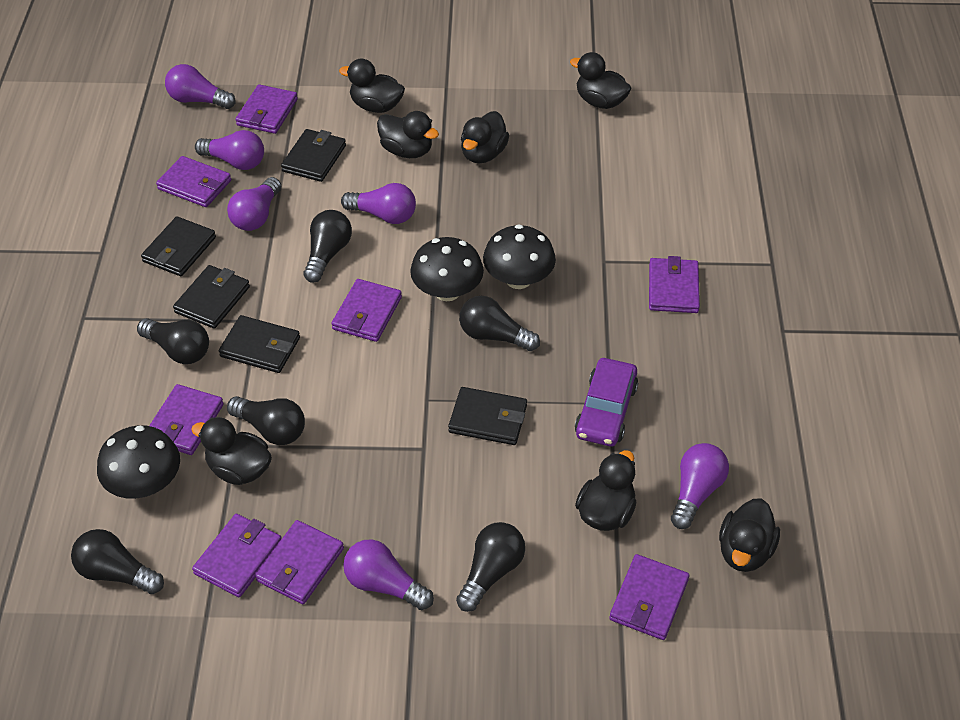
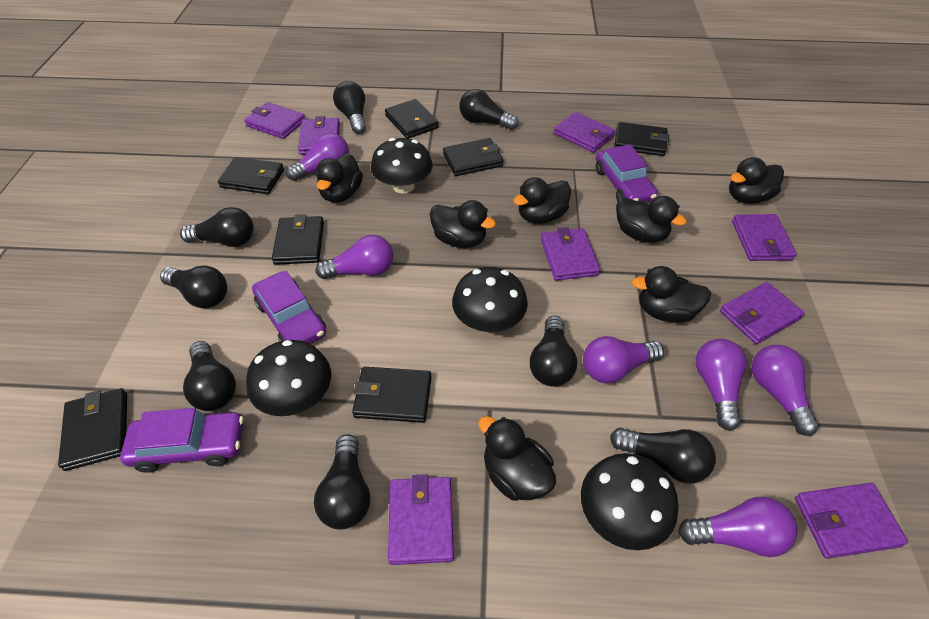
black light bulb: [71,529,164,594] [137,318,209,364] [227,396,305,445] [304,210,352,283] [456,522,525,612] [459,296,540,351] = 6 -> [160,266,227,308] [180,207,254,247] [183,341,236,411] [314,434,370,530] [333,81,366,134] [459,89,519,130] [530,316,577,387] [610,428,716,484] = 8
black mushroom: [97,425,180,499] [410,237,484,301] [483,225,556,289] = 3 -> [246,340,331,416] [371,138,433,193] [452,267,528,332] [581,453,678,550] = 4
black wallet: [141,216,216,276] [173,265,250,329] [219,315,300,373] [281,129,346,182] [448,387,527,445] = 5 -> [58,388,127,471] [218,157,284,194] [272,214,324,265] [352,366,432,423] [385,99,439,139] [443,138,504,176] [614,122,669,156] = 7
purple car: [575,358,638,446] = 1 -> [120,408,244,473] [252,271,326,344] [596,144,658,202] = 3

